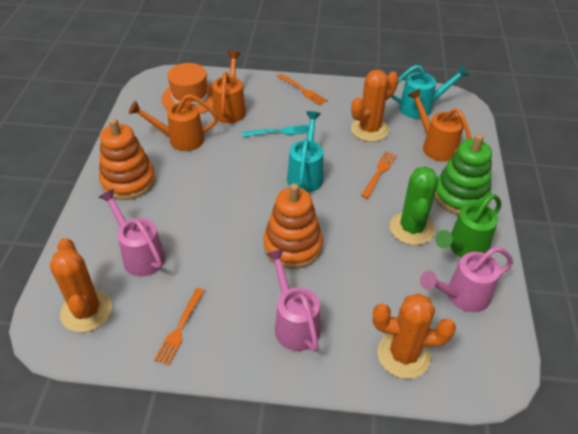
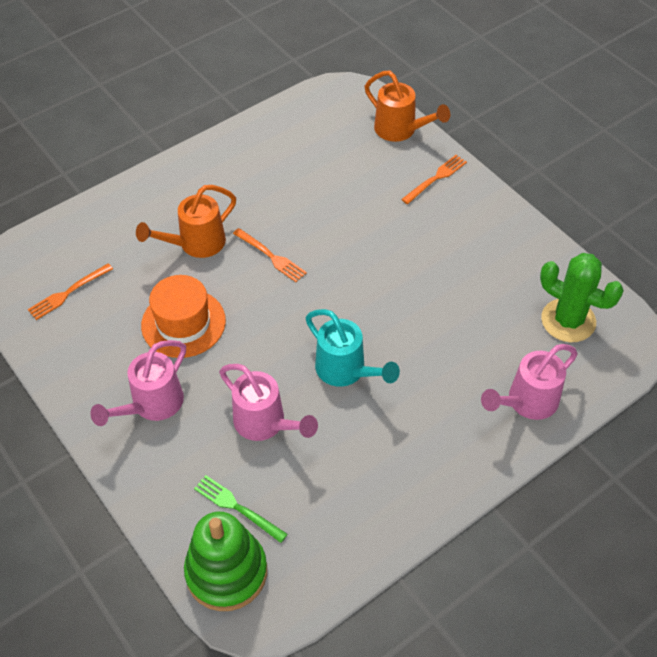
green fork: none = 0 -> [194,475,288,543] = 1
green watering can: [435,194,501,258] = 1 -> none = 0
orange cactus: [50,238,112,332] [351,70,399,142] [373,294,456,379] = 3 -> none = 0
orange stacking toy: [99,118,155,200] [263,183,323,269] = 2 -> none = 0
orange watering can: [129,94,218,151] [212,51,246,123] [408,88,472,162] = 3 -> [136,185,236,258] [365,70,450,142] = 2
turquoise fork: [242,125,309,137] = 1 -> none = 0
turquoise watering can: [287,111,323,192] [391,65,469,119] = 2 -> [306,309,400,387] = 1

